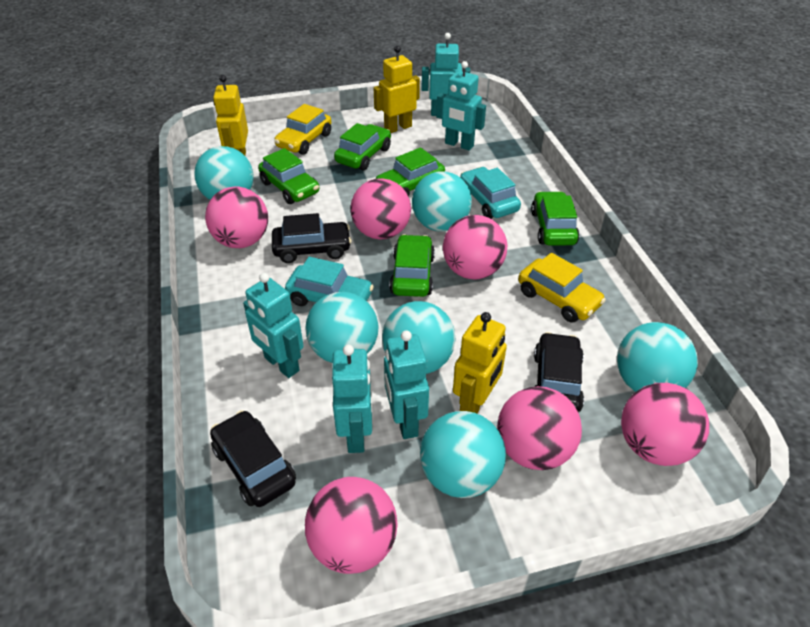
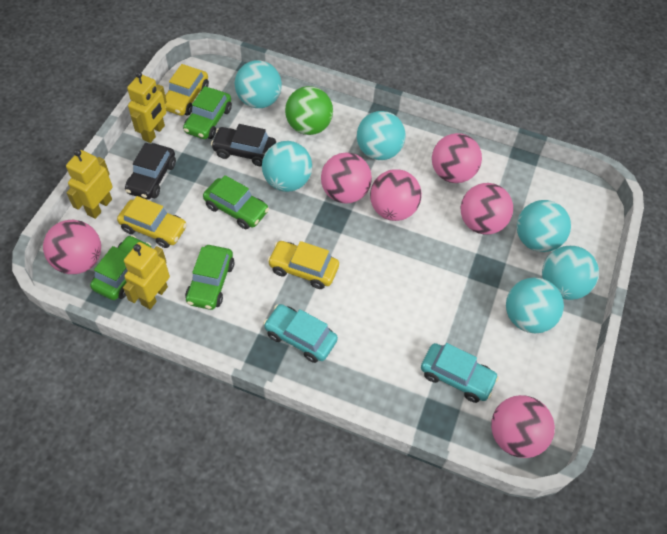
black car: [210,410,296,507] [272,213,352,263] [534,332,584,412] = 3 -> [125,143,176,200] [211,124,276,166] = 2
green ball: none = 0 -> [285,86,333,135] = 1
green car: [258,148,319,204] [334,123,391,170] [376,147,445,197] [389,234,435,297] [531,191,579,246] = 5 -> [90,235,152,300] [183,86,232,139] [185,245,234,310] [203,175,269,230] = 4
turquoise robot: [243,273,304,378] [332,345,373,453] [384,330,429,439] [422,33,470,116] [436,61,486,151] = 5 -> none = 0
yellow car: [274,104,332,155] [518,253,606,323] = 2 -> [117,196,187,248] [165,64,209,116] [267,241,339,289] = 3

